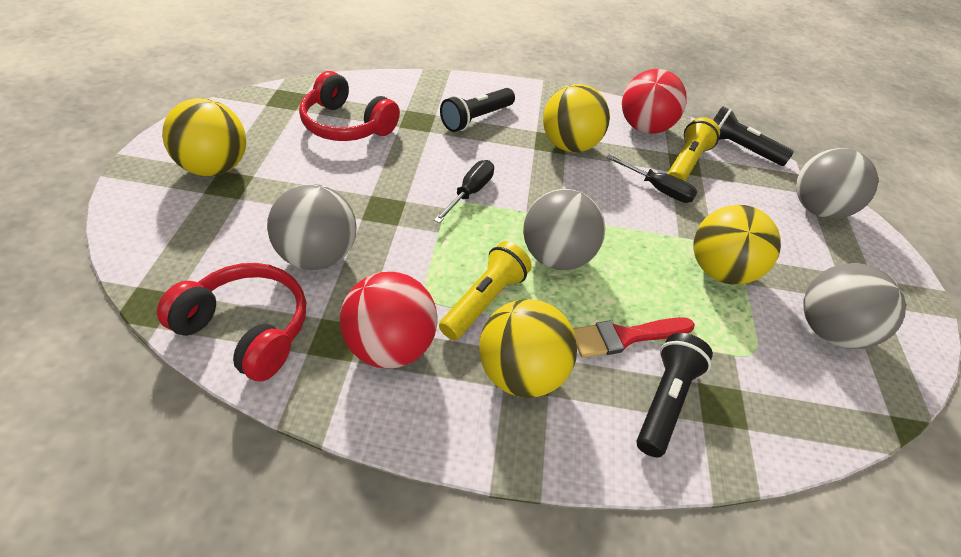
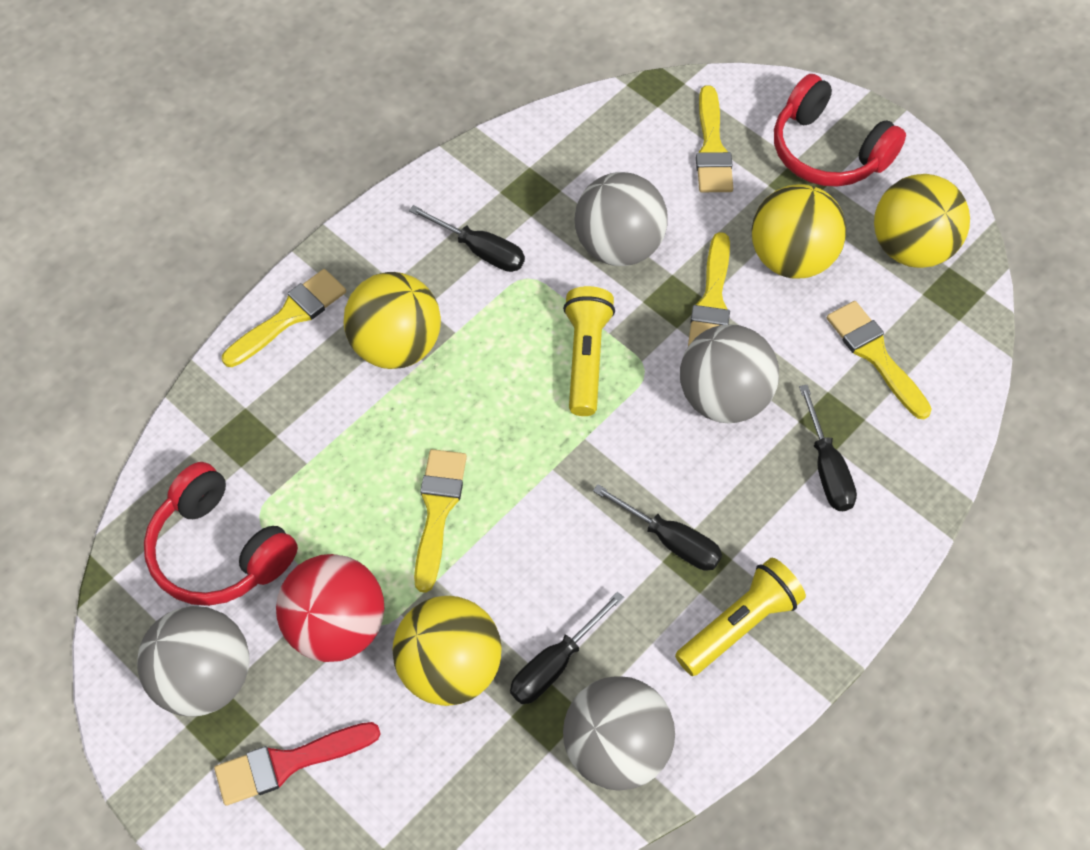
black flashlight: [440,88,515,132] [637,333,713,457] [713,106,794,166] = 3 -> none = 0
black screwdriver: [434,160,494,223] [606,154,697,203] = 2 -> [409,205,525,272] [510,591,624,704] [593,484,722,571] [799,385,857,511] = 4
red ball: [340,272,437,369] [622,69,687,134] = 2 -> [276,554,384,662] = 1
yellow brush: none = 0 -> [222,269,346,367] [414,449,467,593] [688,232,730,346] [696,86,733,192] [827,301,932,419] = 5

